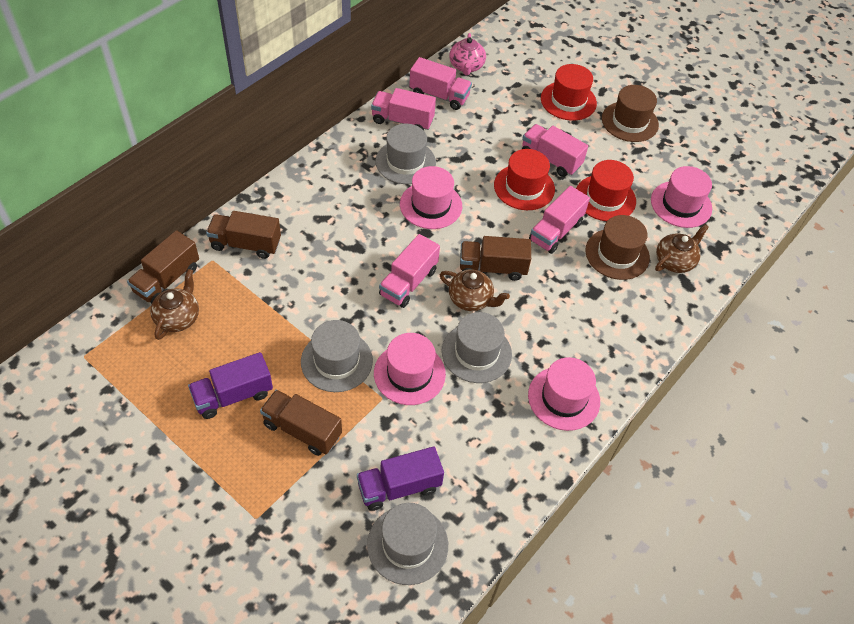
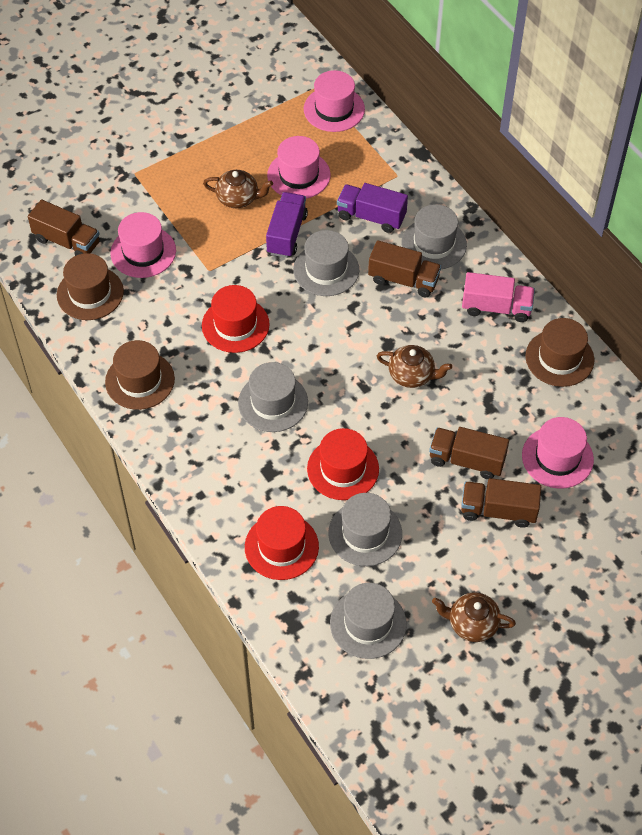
brown hat: [585,215,650,280] [602,85,659,142] = 2 -> [57,253,124,320] [105,340,175,410] [526,318,594,387] = 3
grey hat: [301,320,373,392] [367,503,448,585] [375,124,436,184] [442,312,512,383] = 4 -> [238,362,308,432] [293,230,359,296] [328,493,402,566] [330,583,407,659] [402,204,467,269] = 5
pink teapot: [449,33,486,76] = 1 -> none = 0
pink truck: [371,88,436,130] [379,234,440,308] [409,57,472,110] [522,124,588,177] [529,186,590,254] = 5 -> [462,272,535,322] = 1

